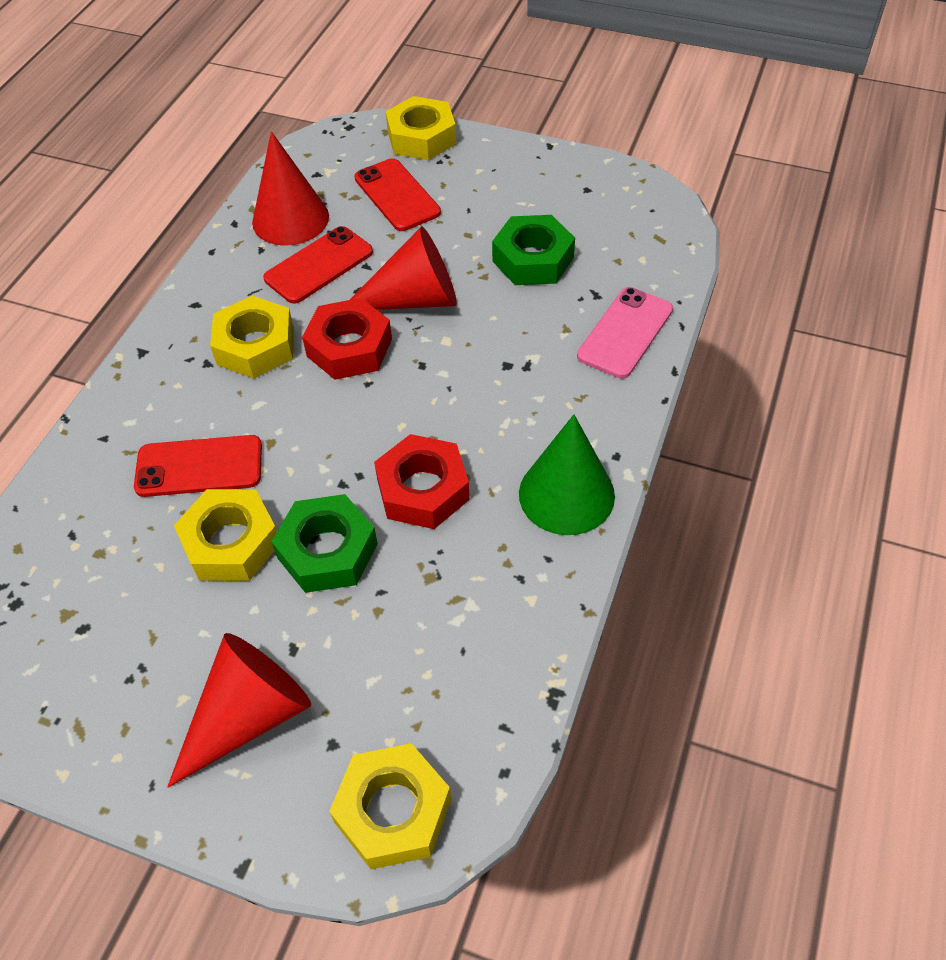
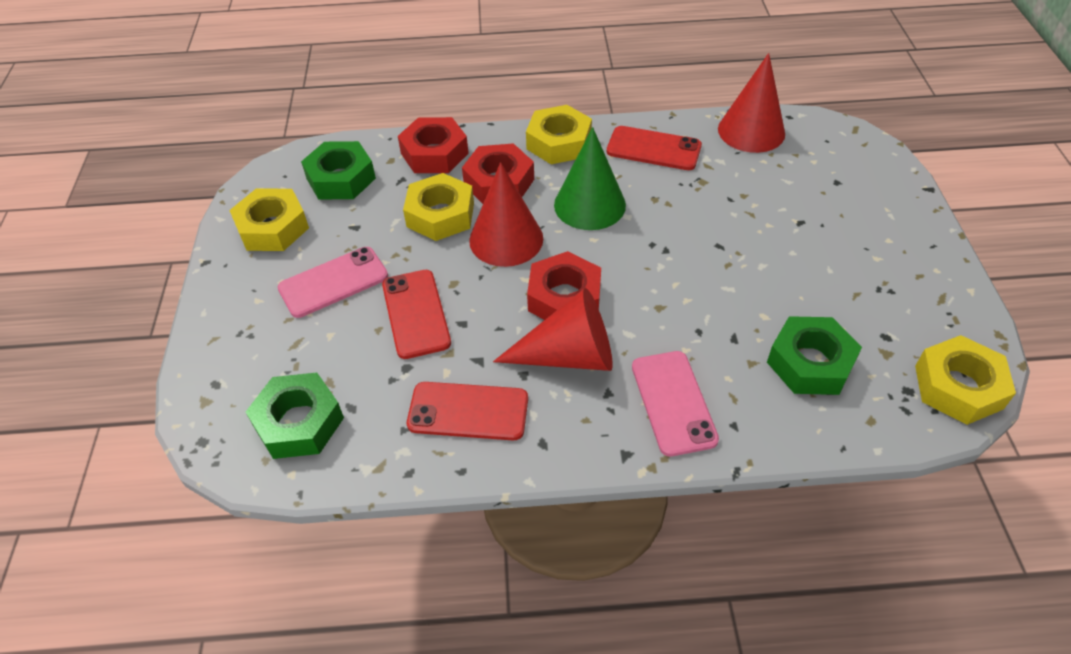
green nut: [271,494,378,593] [492,215,575,285] = 2 -> [246,373,344,459] [301,141,376,199] [767,316,862,395] = 3
pink phone: [577,287,673,379] = 1 -> [278,247,388,318] [632,351,719,457] = 2
red nut: [302,298,392,380] [374,434,470,529] = 2 -> [398,117,469,173] [462,143,534,204] [527,251,601,320] = 3

